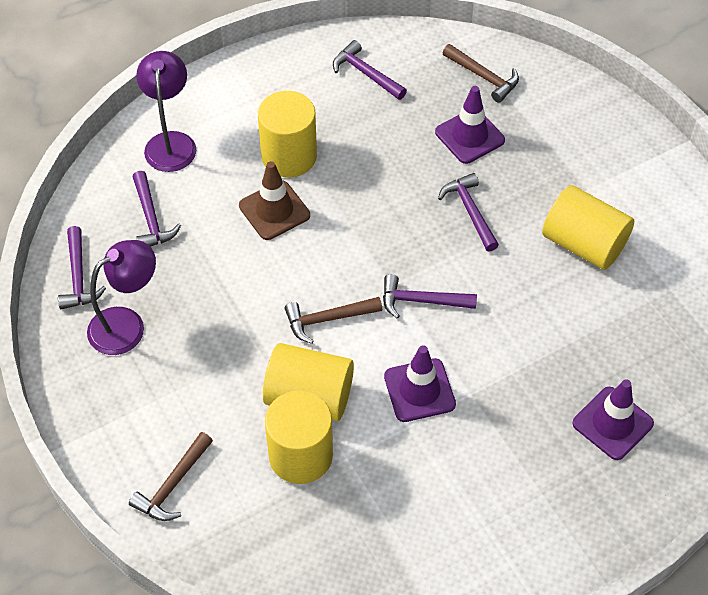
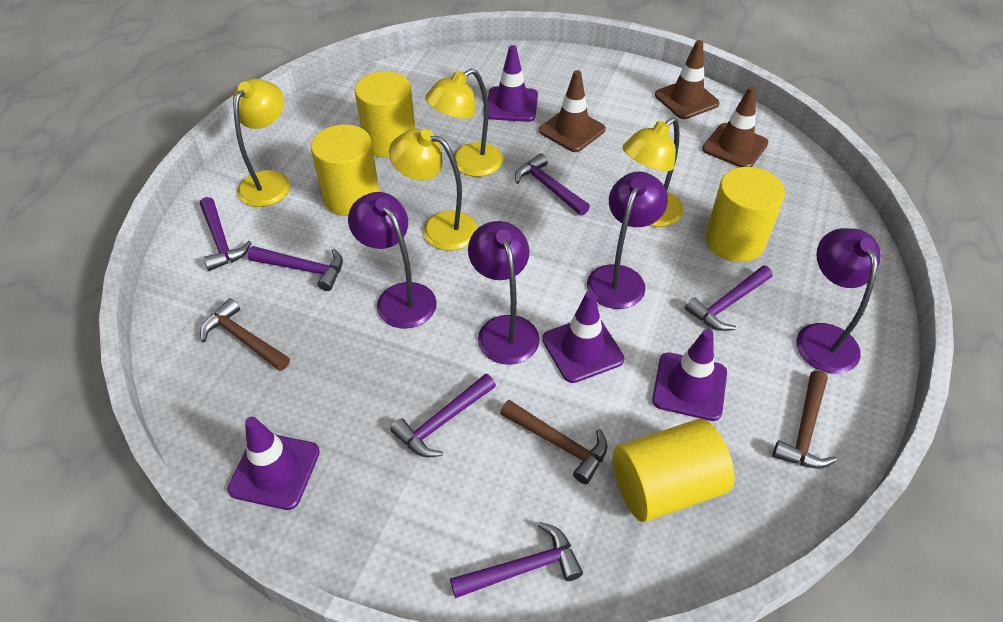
brown traffic cone: [239,161,310,240] = 1 -> [539,70,606,152] [655,40,720,119] [702,86,768,167] = 3
purple hammer: [58,226,106,309] [133,171,181,247] [333,40,407,100] [383,274,477,319] [438,173,499,252] = 5 -> [200,197,252,271] [248,246,343,291] [390,374,496,457] [450,522,583,598] [515,153,590,216] [685,266,772,331] = 6
purple lamp: [87,240,156,355] [136,51,196,172] = 2 -> [348,192,437,329] [468,221,540,365] [587,172,668,309] [796,228,881,374] = 4
purple traffic cone: [384,346,456,422] [435,86,505,164] [573,380,654,460] = 3 -> [228,417,320,510] [488,45,538,122] [542,291,624,383] [652,329,727,421] = 4
yellow lamp: none = 0 -> [233,79,290,207] [389,129,478,250] [425,68,503,177] [622,117,684,227] = 4

